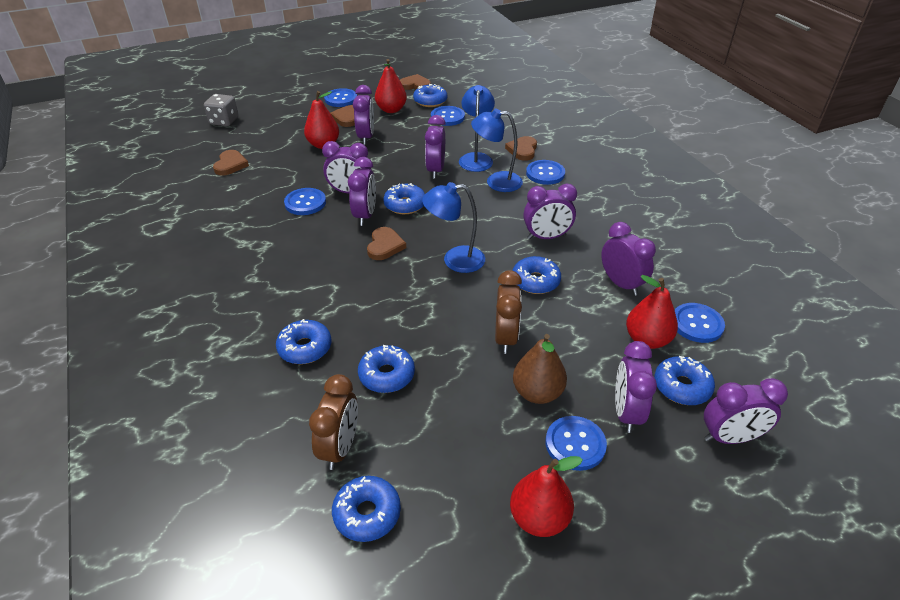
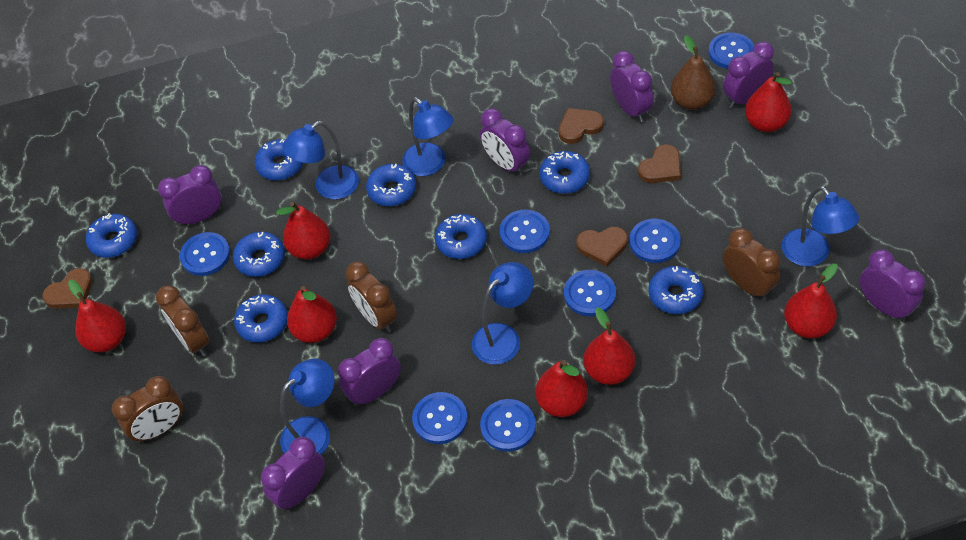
blue button: [284,188,326,215] [324,88,357,107] [431,106,465,126] [526,160,565,185] [546,416,607,471] [675,303,725,343] = 6 -> [180,232,230,276] [412,392,468,444] [480,399,536,452] [500,209,550,253] [564,270,616,316] [629,219,681,263] [708,33,754,69] = 7
blue donut: [276,319,331,364] [332,476,401,542] [358,345,415,393] [384,183,425,214] [413,84,447,107] [512,256,561,294] [654,356,715,405] = 7 -> [86,213,137,258] [233,232,285,277] [234,294,288,343] [254,139,303,181] [366,164,416,207] [435,214,487,259] [539,151,590,194] [649,266,704,314] = 8
blue lamp: [422,182,485,273] [459,85,495,172] [471,109,523,192] = 3 -> [280,358,334,455] [282,121,359,200] [402,97,454,176] [472,262,533,365] [782,186,859,267] = 5
brown clock: [309,374,358,470] [495,270,522,354] = 2 -> [112,376,183,442] [156,285,209,356] [346,262,397,333] [723,228,780,300] = 4
brown heart: [213,150,249,176] [330,105,355,127] [367,227,406,260] [400,74,431,90] [505,136,537,161] = 5 -> [42,268,93,309] [559,108,604,144] [576,227,628,267] [638,144,681,183] = 4
grey dice: [204,94,239,126] = 1 -> none = 0
purple clock: [322,141,372,194] [348,157,376,226] [353,85,374,145] [425,115,446,179] [523,184,577,239] [601,222,656,296] [615,341,657,433] [704,378,788,444] = 8 -> [158,165,222,226] [261,437,325,511] [338,338,401,406] [480,108,530,176] [610,51,653,122] [723,42,774,108] [860,249,926,321] = 7
red pear: [304,91,339,149] [375,59,407,113] [510,456,583,537] [626,275,678,349] = 4 -> [68,280,126,352] [276,202,331,260] [287,286,337,343] [536,360,588,417] [584,308,635,385] [745,72,792,132] [784,264,838,338] = 7

